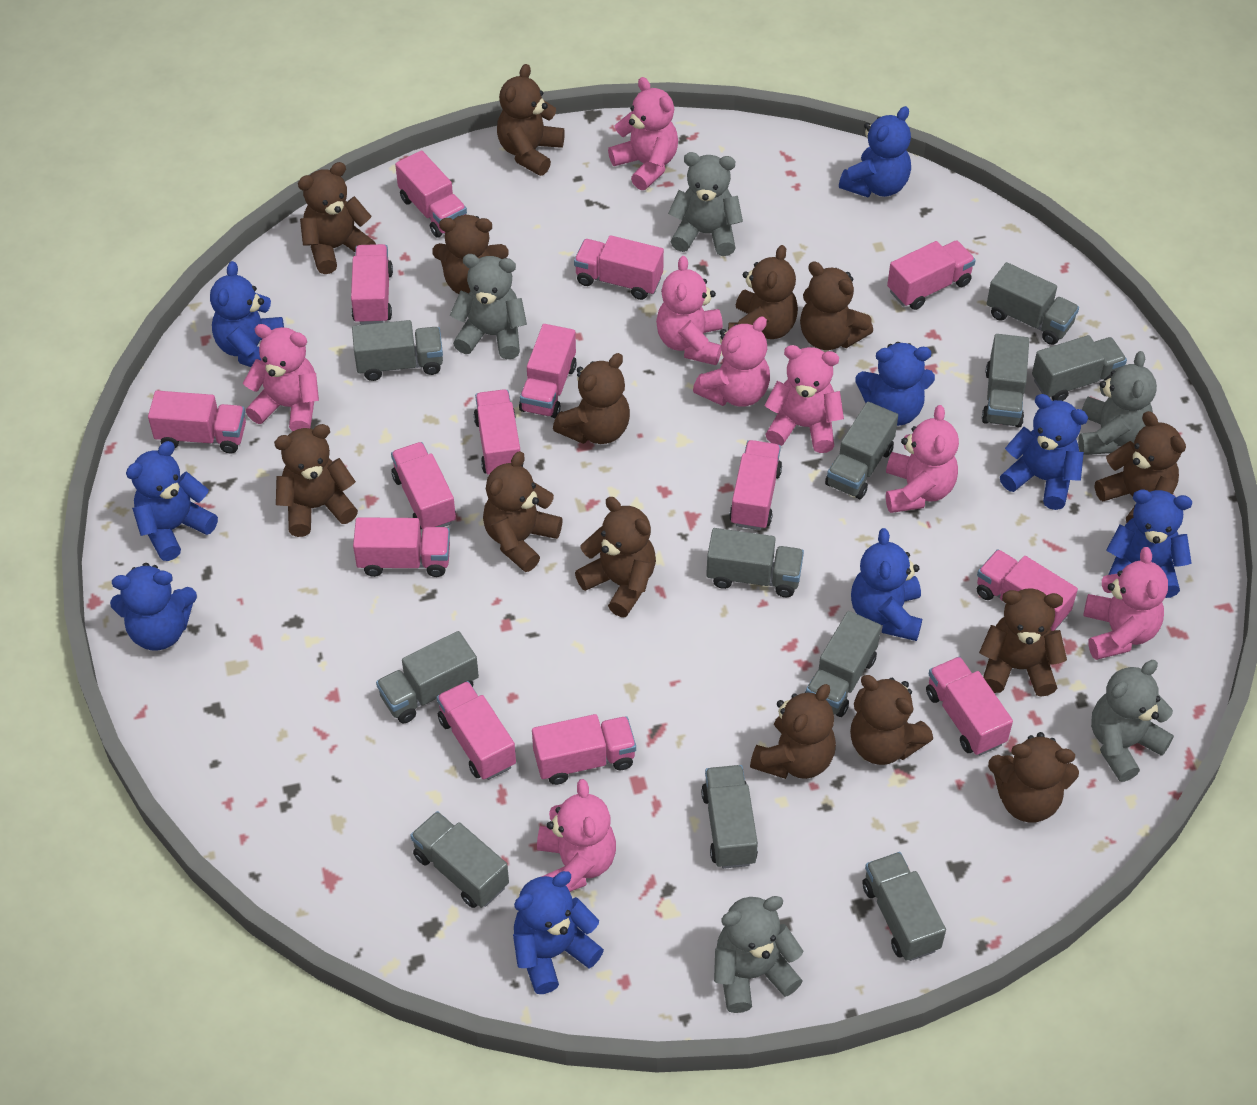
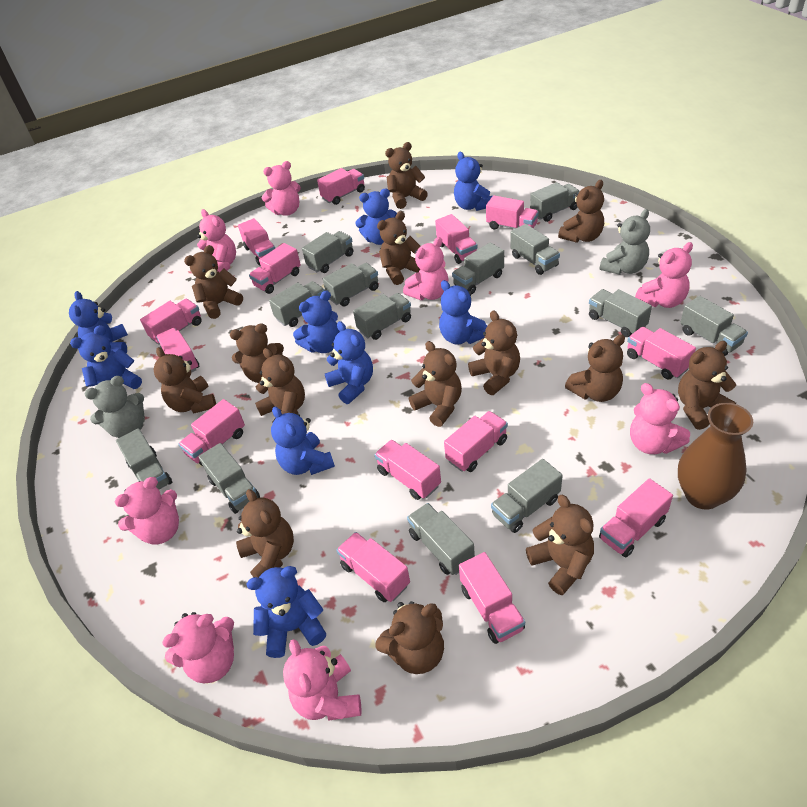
brown vase: none = 0 -> [678,403,753,510] = 1
grey teddy bear: [450,254,527,359] [668,152,743,256] [714,896,803,1013] [1078,351,1157,455] [1091,660,1174,782] = 5 -> [84,376,145,438] [600,209,650,275] = 2
grey truck: [352,320,443,381] [376,631,479,723] [410,811,509,908] [701,765,758,869] [706,528,804,597] [805,611,881,717] [825,402,898,499] [863,852,946,961] [982,334,1029,427] [987,262,1079,345] [1032,335,1127,401] = 11 -> [116,428,172,490] [198,443,260,514] [269,281,325,327] [302,231,353,273] [323,263,379,306] [353,293,411,340] [407,503,475,575] [452,243,504,294] [491,459,563,533] [510,224,560,275] [530,182,580,222] [589,289,652,337] [680,296,748,356] = 13

